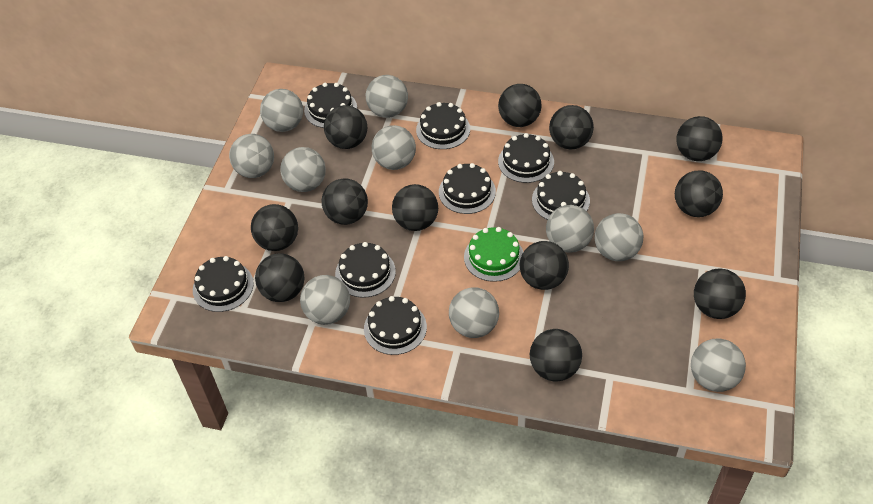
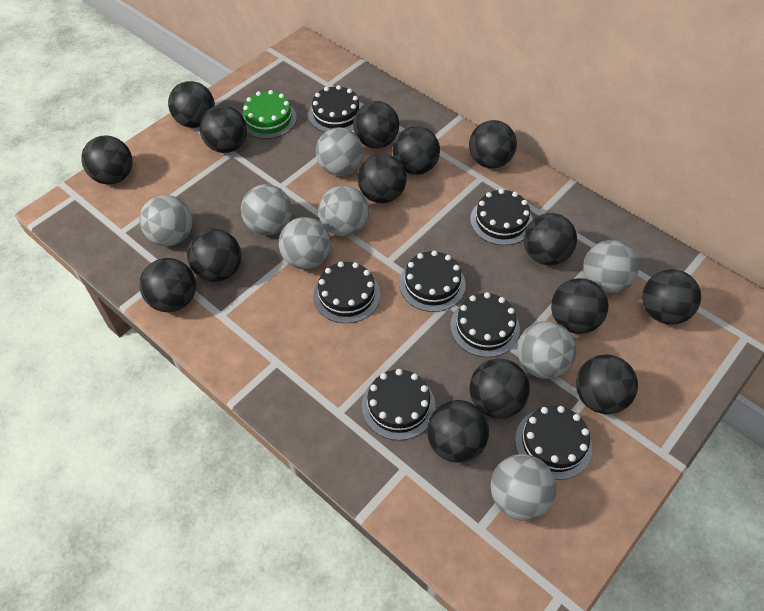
black ball: [251,204,298,251] [255,253,305,302] [321,178,368,225] [324,105,367,149] [392,184,438,231] [498,84,542,127] [520,241,569,290] [530,329,582,381] [549,105,594,150] [675,171,723,217] [676,116,723,161] [694,268,746,319] = 12 -> [81,136,133,184] [139,258,196,312] [168,81,215,128] [187,229,241,282] [199,105,247,153] [353,101,399,149] [358,154,406,203] [392,126,440,175] [427,400,489,463] [469,120,517,169] [469,358,530,419] [524,213,577,265] [551,278,609,334] [576,355,638,414] [642,269,701,325] = 15
black cake: [193,256,254,312] [304,83,357,128] [335,242,396,298] [364,296,427,355] [416,102,470,149] [439,163,496,214] [498,133,554,183] [532,171,590,220] = 8 -> [308,85,362,132] [313,262,380,323] [362,369,436,440] [399,250,466,312] [450,292,520,357] [470,189,533,245] [515,406,592,480] = 7
grey ball: [229,134,274,178] [260,89,303,132] [280,147,326,192] [300,275,350,325] [366,75,408,118] [372,125,416,170] [449,287,499,338] [546,205,594,253] [595,213,644,261] [691,338,746,392] = 10 -> [139,195,193,246] [241,184,292,235] [279,217,331,270] [316,127,363,176] [318,185,369,236] [491,454,557,521] [517,321,576,379] [583,240,639,294] = 8

